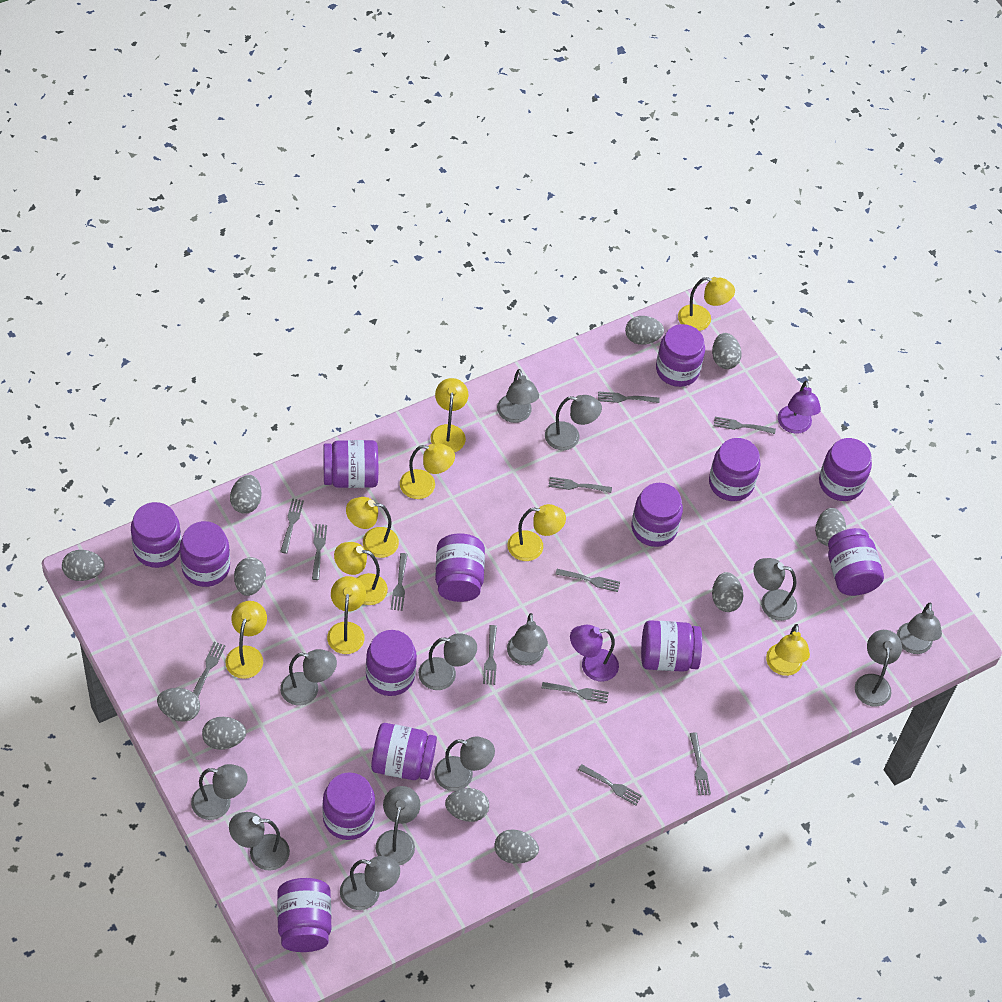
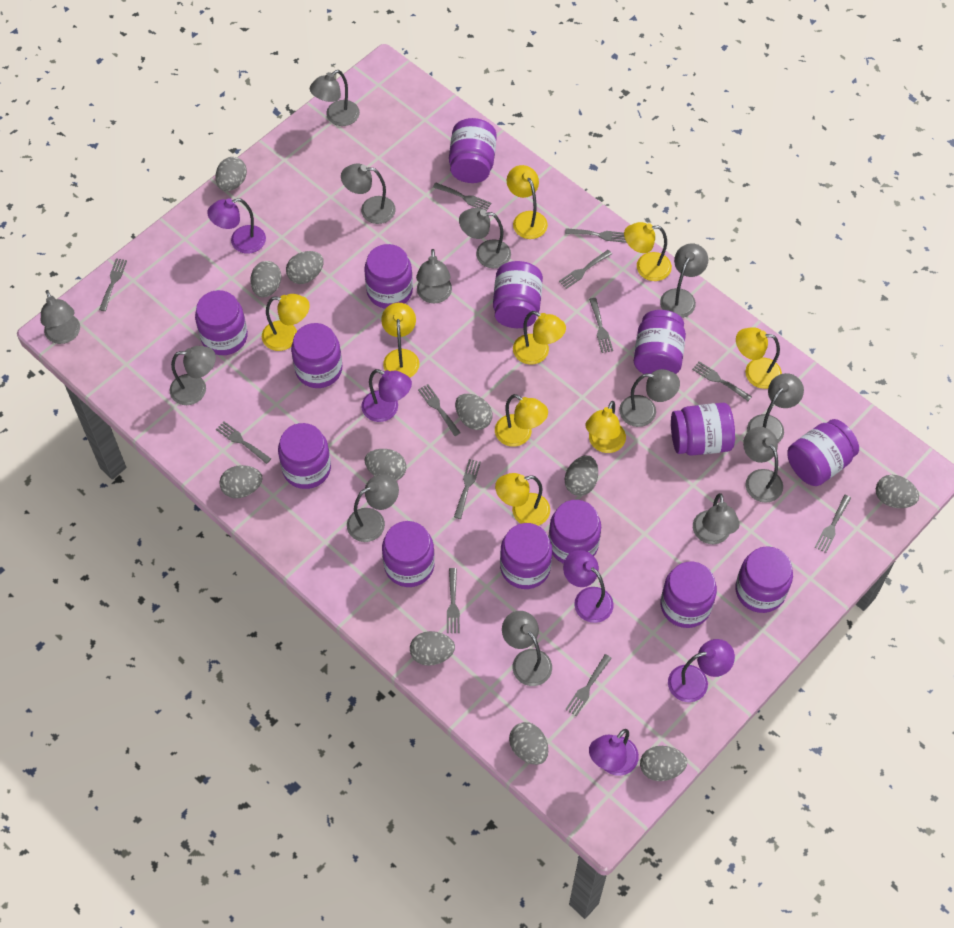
purple lamp: [570,625,619,681] [778,380,821,434] = 2 -> [207,198,266,254] [361,369,412,422] [563,550,614,623] [589,729,639,776] [668,639,735,702] = 5

